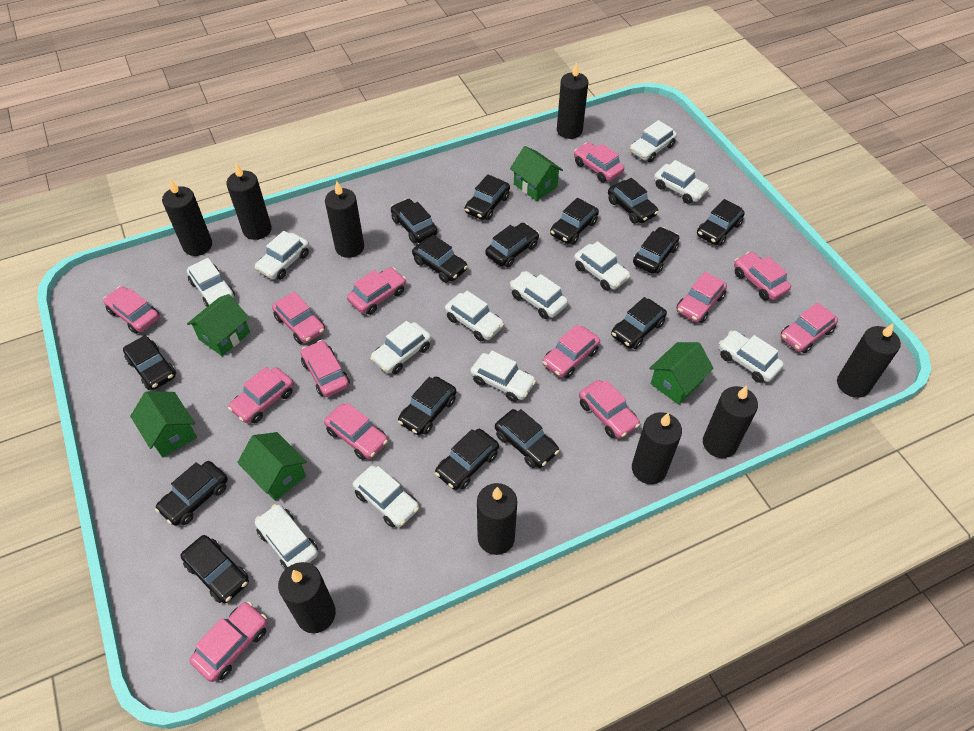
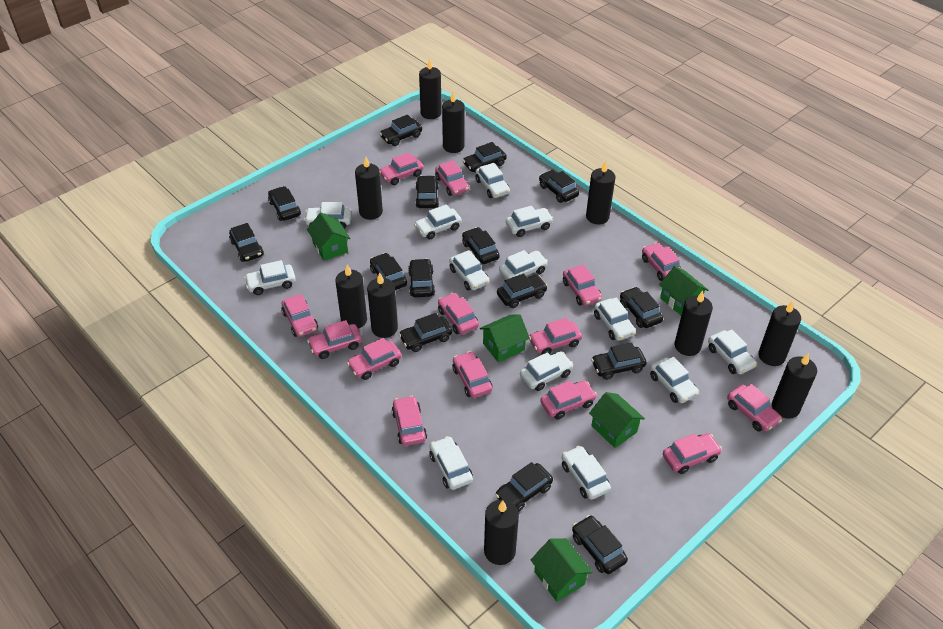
black candle: [162,179,212,256] [226,163,272,240] [278,562,336,633] [325,181,364,258] [477,483,517,555] [557,62,588,139] [632,412,682,484] [703,386,758,458] [837,323,901,398] = 9 -> [335,264,367,329] [355,157,383,220] [367,273,398,338] [419,58,442,119] [442,92,465,153] [484,500,519,565] [586,161,615,224] [675,291,713,356] [758,301,801,366] [772,353,817,419] = 10
pink car: [103,286,160,334] [189,602,267,682] [228,367,294,423] [272,292,325,344] [301,340,350,397] [324,403,388,460] [347,267,406,315] [542,325,600,378] [574,142,624,182] [579,380,640,439] [677,272,727,323] [734,252,791,300] [780,302,838,353] = 13 -> [281,294,318,337] [307,320,362,359] [347,338,402,380] [379,152,424,185] [392,396,427,446] [435,160,469,196] [438,293,479,334] [452,351,493,398] [529,318,582,355] [540,380,597,420] [563,265,602,306] [642,243,682,281] [663,433,722,474] [727,384,782,432] = 14
white car: [187,258,235,307] [255,231,309,280] [255,504,318,570] [352,465,419,528] [370,321,431,374] [445,291,504,341] [470,351,536,402] [510,271,568,319] [574,241,631,291] [630,120,677,162] [654,160,710,204] [719,331,784,383] = 12 -> [244,260,296,295] [304,202,351,229] [414,204,462,239] [429,436,473,490] [449,250,489,290] [475,163,510,198] [499,250,548,280] [506,206,553,237] [520,351,573,391] [562,446,611,500] [594,297,636,341] [650,357,699,403] [708,329,757,374] = 13

